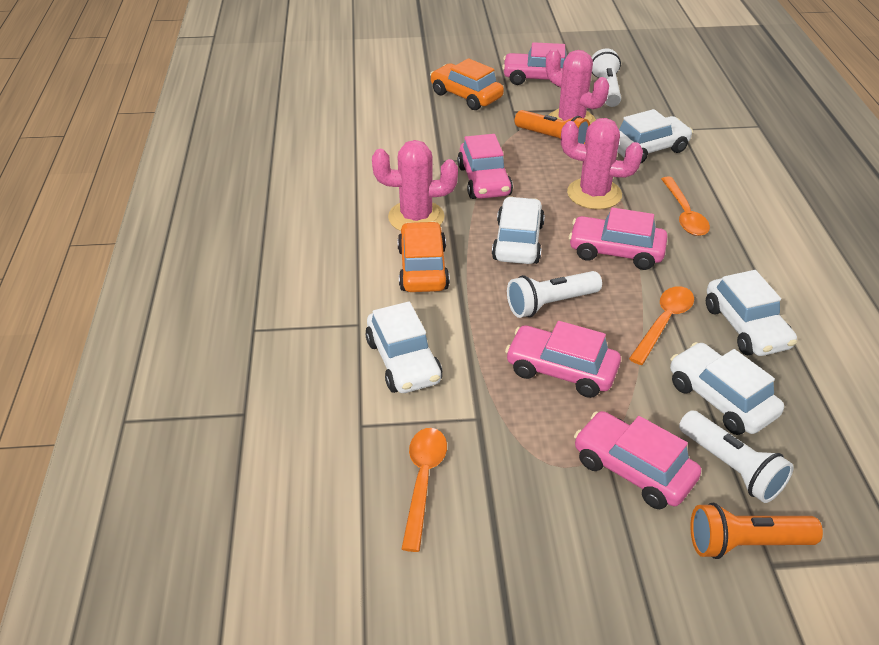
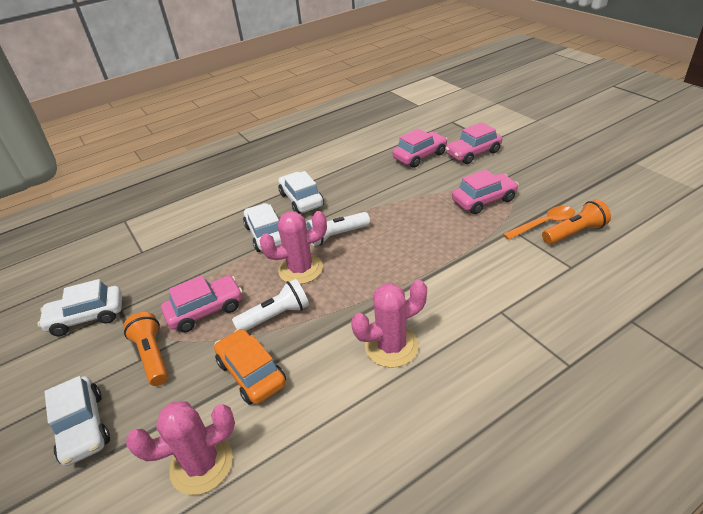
orange car: [397,221,450,292] [430,58,504,110] = 2 -> [214,329,286,405] = 1
orange spoon: [402,428,447,552] [629,286,694,365] [661,176,710,236] = 3 -> [503,206,575,240] = 1
pink car: [457,134,513,199] [502,42,567,87] [505,321,621,398] [569,207,667,270] [574,411,701,509] = 5 -> [161,275,243,333] [392,129,448,168] [445,122,502,164] [452,170,519,214] = 4
white car: [366,302,442,393] [492,196,545,264] [617,109,693,164] [670,342,784,435] [706,270,797,356] = 5 -> [38,279,122,336] [45,376,110,466] [243,203,282,252] [278,171,324,214] = 4
white flashlight: [507,271,602,318] [592,48,621,107] [679,410,794,503] = 3 -> [232,279,309,331] [306,212,370,246] = 2

